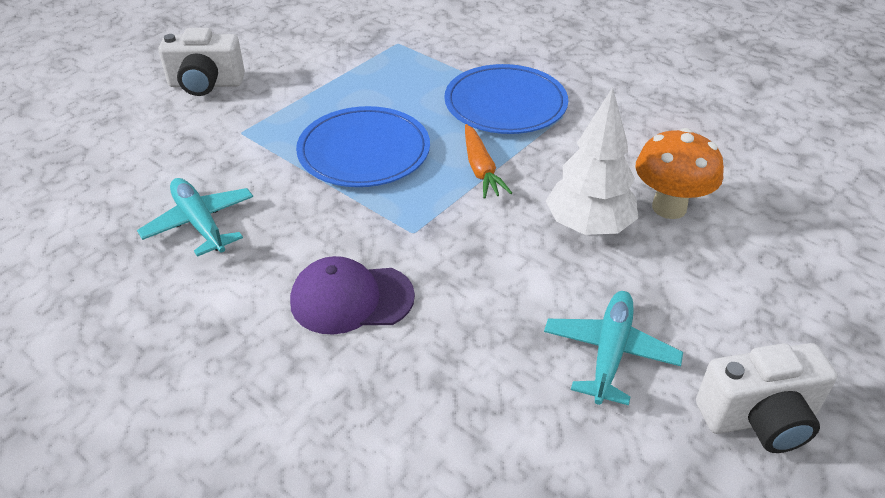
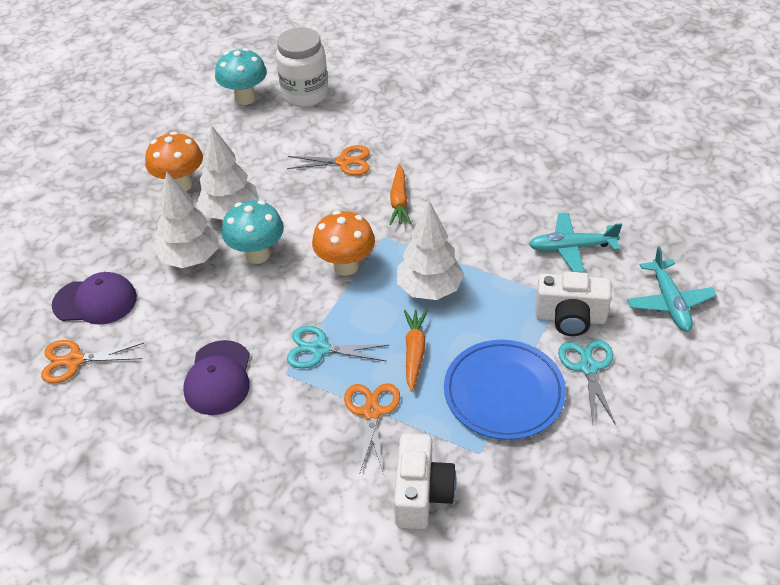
blue plate: [296,106,430,187] [444,64,568,134] = 2 -> [444,340,566,440] = 1
orange carrot: [465,124,512,199] = 1 -> [390,164,411,225] [404,310,427,392] = 2
orange mushroom: [636,128,724,219] = 1 -> [145,132,203,191] [312,211,375,276] = 2
orange scissors: none = 0 -> [41,340,144,383] [287,145,370,175] [344,383,400,475] = 3
purple cap: [290,256,415,335] = 1 -> [52,272,137,325] [183,340,250,415] = 2
turquoise mushroom: none = 0 -> [215,48,267,105] [222,200,284,264] = 2
turquoise scissors: none = 0 -> [287,326,389,369] [558,340,616,425] = 2
white jar: none = 0 -> [276,27,329,107] = 1
white tree: [546,87,638,235] = 1 -> [154,172,219,268] [196,125,259,220] [397,201,464,300] = 3

